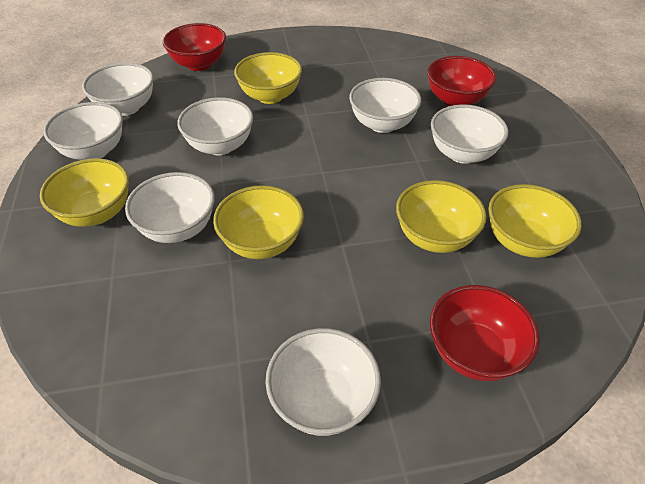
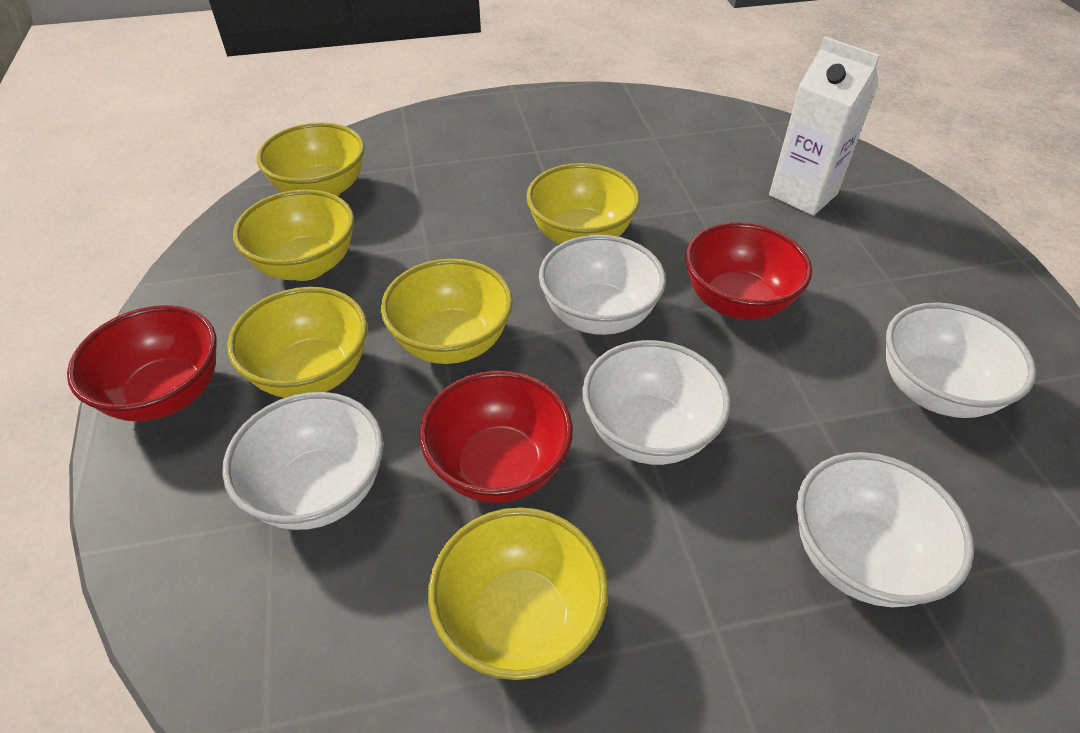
white bowl: [43,102,123,160] [82,63,154,116] [125,172,215,243] [177,97,253,155] [265,328,381,436] [349,78,421,133] [431,104,508,164] = 7 -> [222,392,384,530] [539,235,666,335] [582,340,730,465] [796,452,974,607] [886,302,1036,418] = 5
white carton: none = 0 -> [769,36,880,216] = 1
yellow bowl: [40,158,129,227] [213,185,304,259] [234,52,302,104] [396,180,487,253] [488,184,582,258] = 5 -> [227,287,367,398] [233,189,354,281] [257,122,365,196] [381,259,513,364] [428,507,608,680] [526,163,640,244] = 6

